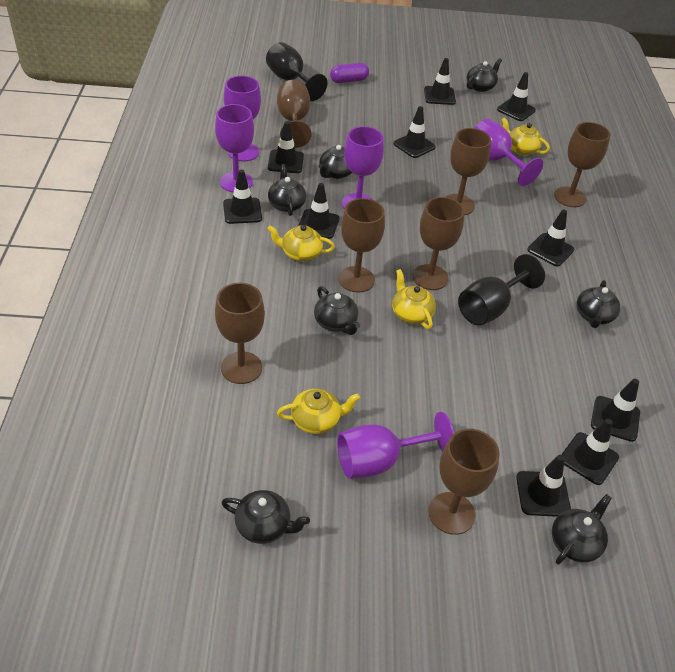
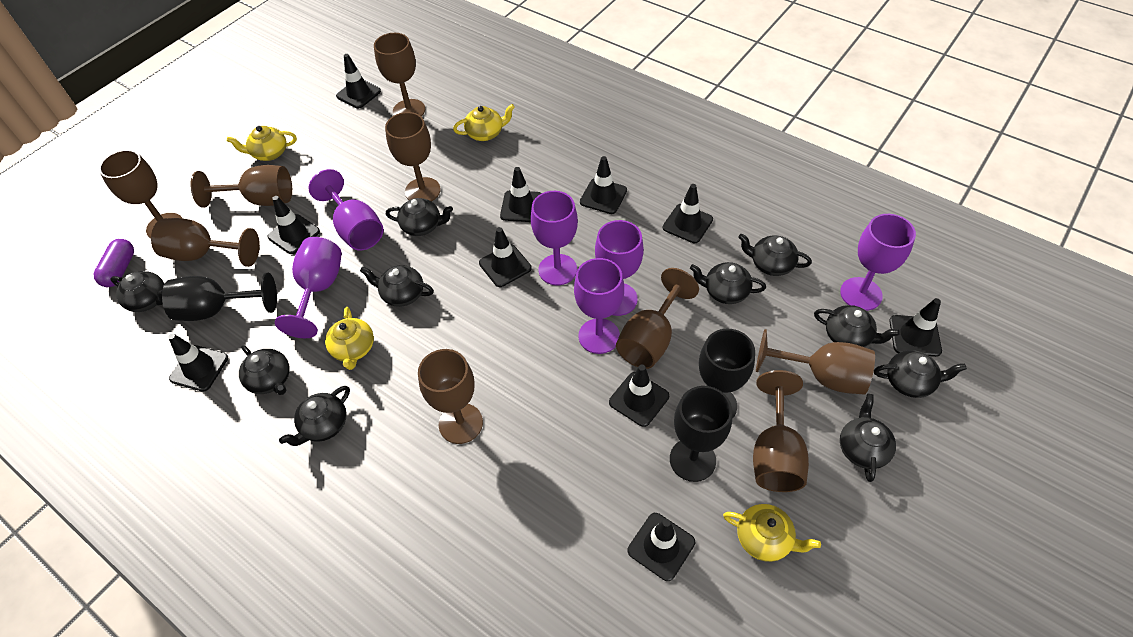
black goblet: [266,42,328,101] [458,254,545,325] = 2 -> [162,273,277,321] [670,386,732,482] [699,329,755,419] = 3
black teapot: [222,490,310,544] [268,164,306,216] [314,286,360,335] [318,145,352,179] [467,58,502,92] [552,494,611,564] [577,280,620,328] = 7 -> [110,271,164,312] [239,345,290,395] [279,386,350,446] [360,265,434,307] [386,198,453,236] [690,262,766,304] [738,234,812,276] [814,305,900,347] [840,394,896,482] [874,350,967,398] = 10
brown goblet: [215,283,265,384] [277,80,312,148] [338,198,385,293] [412,197,464,290] [429,429,500,535] [446,128,491,215] [554,122,610,207] = 7 -> [99,150,182,239] [151,218,260,267] [190,165,292,208] [374,33,425,117] [385,112,441,202] [418,349,483,444] [616,268,699,369] [753,370,809,492] [756,329,875,395] = 9
purple goblet: [215,104,254,192] [224,76,261,162] [337,412,454,479] [342,126,384,209] [475,119,543,186] = 5 -> [275,237,342,338] [308,169,383,251] [531,191,578,285] [574,258,624,354] [595,220,644,316] [840,214,916,311] = 6

